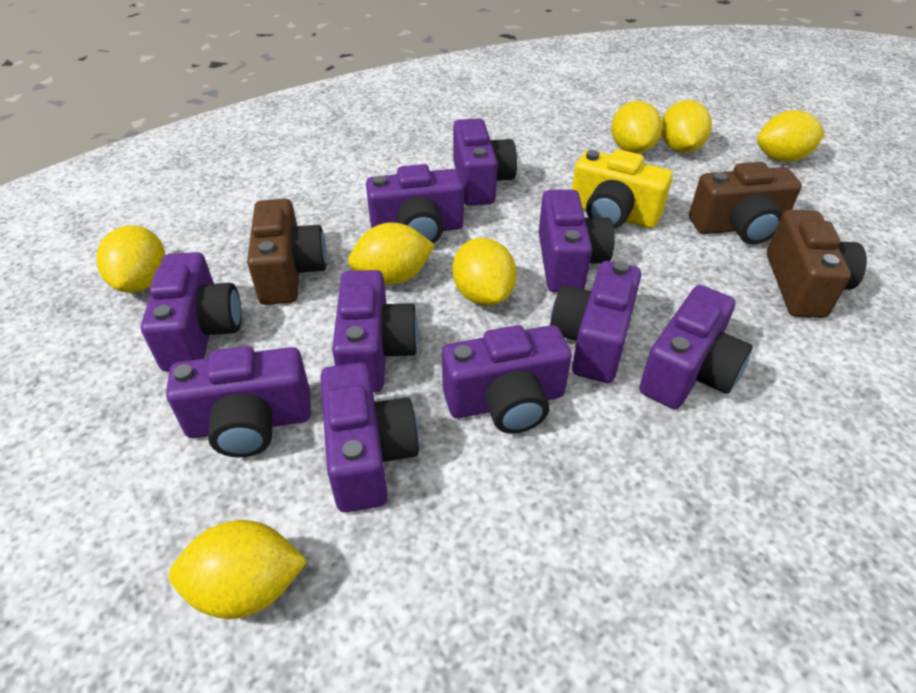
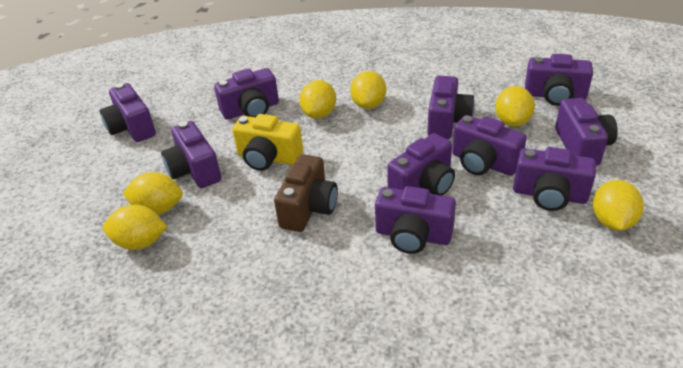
brown camera: [247,199,327,305] [689,162,802,244] [767,210,867,318] = 3 -> [274,154,338,232] = 1
yellow lemon: [96,225,166,293] [169,520,307,619] [348,223,435,285] [453,238,517,306] [611,101,662,154] [661,100,712,153] [757,110,825,162] = 7 -> [103,205,167,250] [122,172,183,214] [300,80,336,119] [350,71,386,109] [495,86,535,127] [593,180,644,231] = 6

